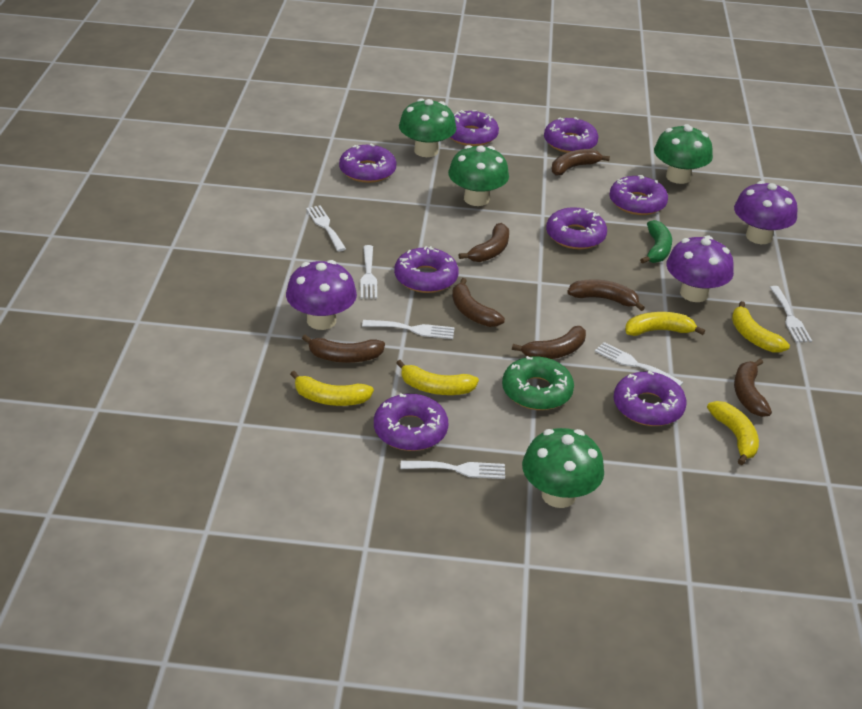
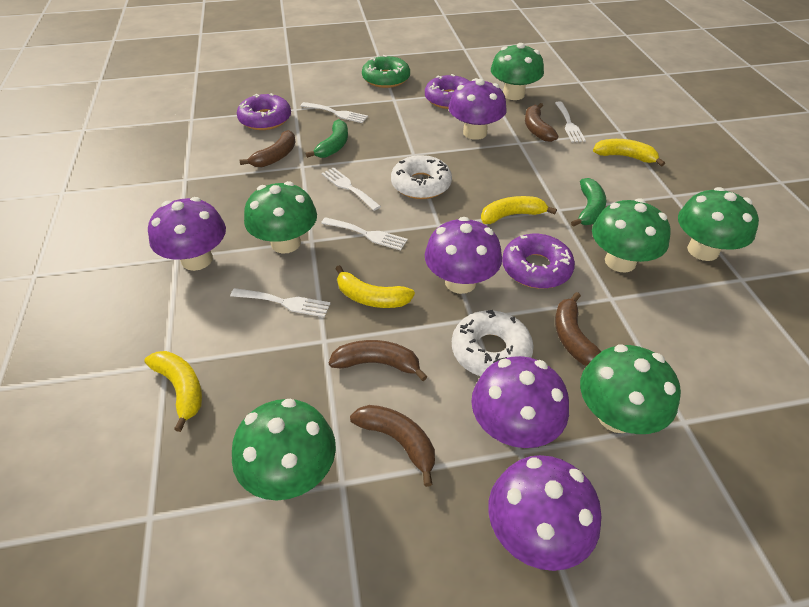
brown banana: [302,334,385,363] [452,278,505,327] [459,223,509,262] [512,326,586,359] [552,149,610,175] [567,279,645,311] [734,359,772,417] = 7 -> [239,130,296,167] [329,340,428,381] [350,405,435,487] [525,103,559,142] [555,292,601,366] = 5
green banana: [640,220,672,264] = 1 -> [306,119,348,158] [571,178,606,227] = 2
green mushroom: [399,99,457,157] [448,145,509,206] [522,428,604,508] [654,124,713,184] = 4 -> [232,398,336,500] [244,181,317,254] [491,43,544,100] [580,345,681,434] [592,198,671,273] [678,187,759,261] = 6
purple donut: [339,143,396,183] [374,393,448,451] [394,246,459,293] [450,110,499,146] [544,117,598,153] [546,207,607,249] [609,175,668,215] [614,370,687,426] = 8 -> [237,93,291,130] [425,74,469,109] [502,234,575,289] = 3
purple mushroom: [286,260,357,330] [667,236,734,302] [734,181,798,244] = 3 -> [148,197,226,271] [425,217,502,294] [449,78,507,140] [471,356,569,448] [488,455,602,571] = 5
white donut: none = 0 -> [391,155,452,199] [452,310,534,377] = 2
white fork: [306,205,346,251] [360,245,377,299] [362,320,455,339] [400,461,505,479] [595,342,684,387] [770,286,812,343] = 6 -> [230,288,331,317] [301,102,368,123] [321,167,381,211] [321,217,408,251] [555,101,586,142] = 5
yellow banana: [290,371,374,406] [396,360,479,395] [625,312,705,336] [707,401,759,465] [732,301,790,353] = 5 -> [144,351,202,432] [335,265,415,308] [481,196,557,224] [593,139,665,167] = 4

